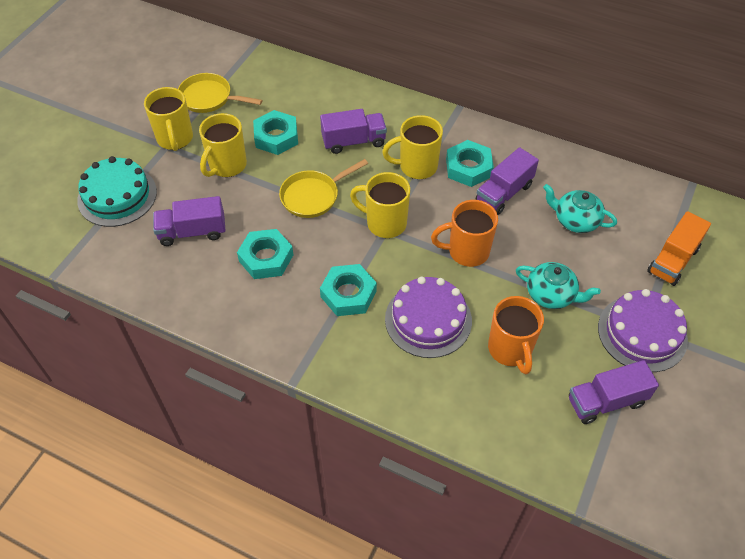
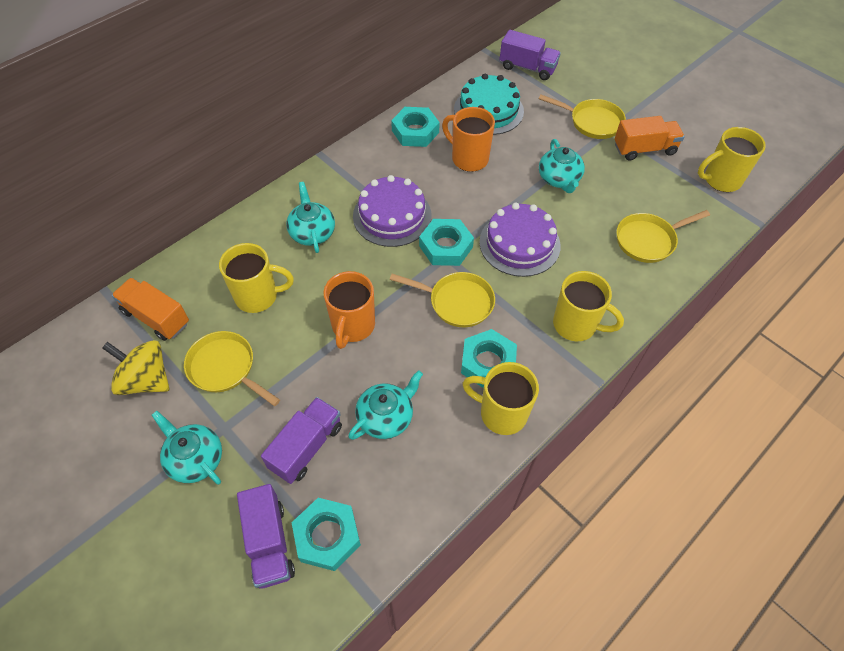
orange truck: [647,211,711,286] = 1 -> [112,278,189,341] [615,116,685,161] = 2
purple truck: [153,196,225,246] [320,109,387,154] [476,147,539,215] [569,360,659,424] = 4 -> [237,484,295,589] [261,397,342,484] [499,30,561,80] = 3
turquoise teapot: [516,262,601,309] [543,184,617,233] = 2 -> [152,411,222,485] [286,182,335,253] [348,370,423,440] [539,139,585,193] = 4
yellow pan: [178,73,263,113] [279,159,368,218] = 2 -> [184,331,280,406] [390,272,495,327] [539,94,626,139] [617,210,710,263] = 4
yellow spinning top: none = 0 -> [102,340,169,395] = 1

